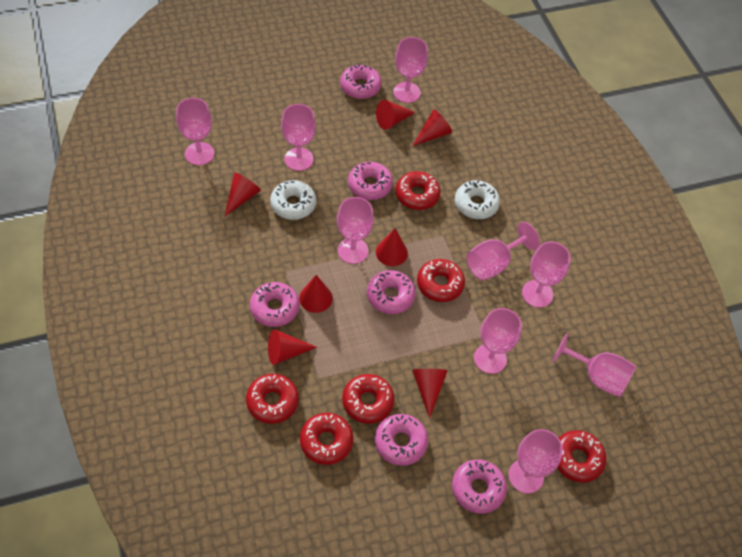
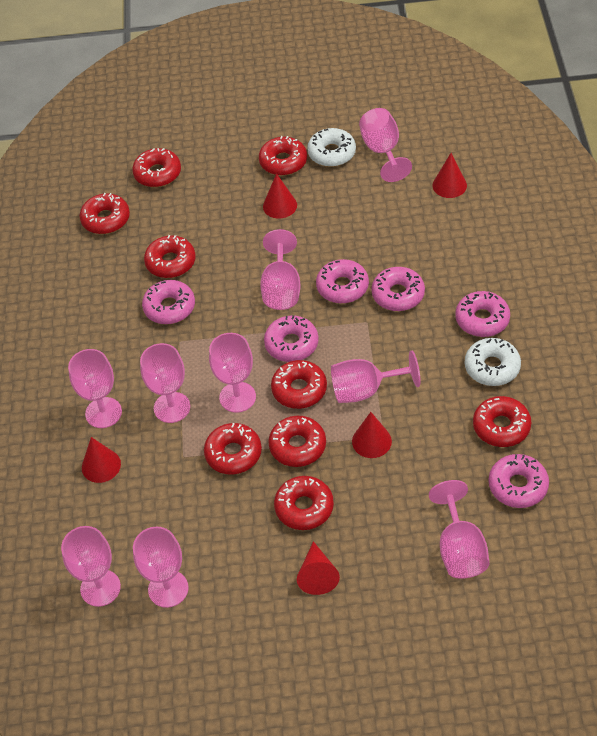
red cone: [225,173,261,216] [268,329,317,365] [299,275,333,313] [376,100,416,130] [376,228,408,266] [412,109,452,146] [412,369,448,418] = 7 -> [82,437,121,483] [263,173,297,219] [297,541,340,595] [352,412,392,458] [433,153,467,198] = 5
red donut: [246,374,299,424] [300,413,354,465] [342,374,395,424] [396,171,441,210] [417,259,465,302] [557,431,607,483] = 6 -> [80,193,130,234] [132,148,181,187] [144,235,196,278] [204,423,262,474] [259,136,307,176] [268,416,326,467] [271,360,327,409] [274,476,334,530] [473,396,531,447] = 9

